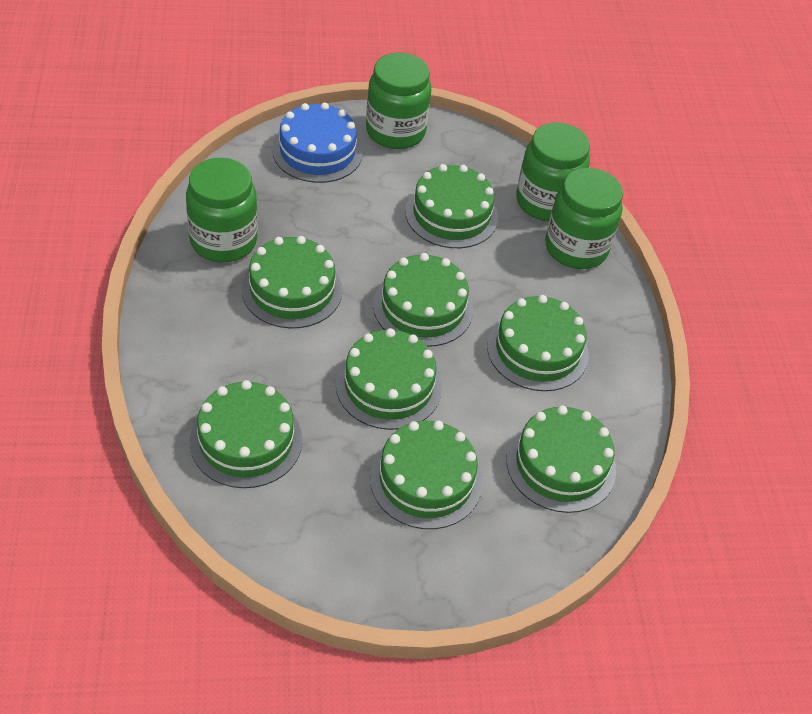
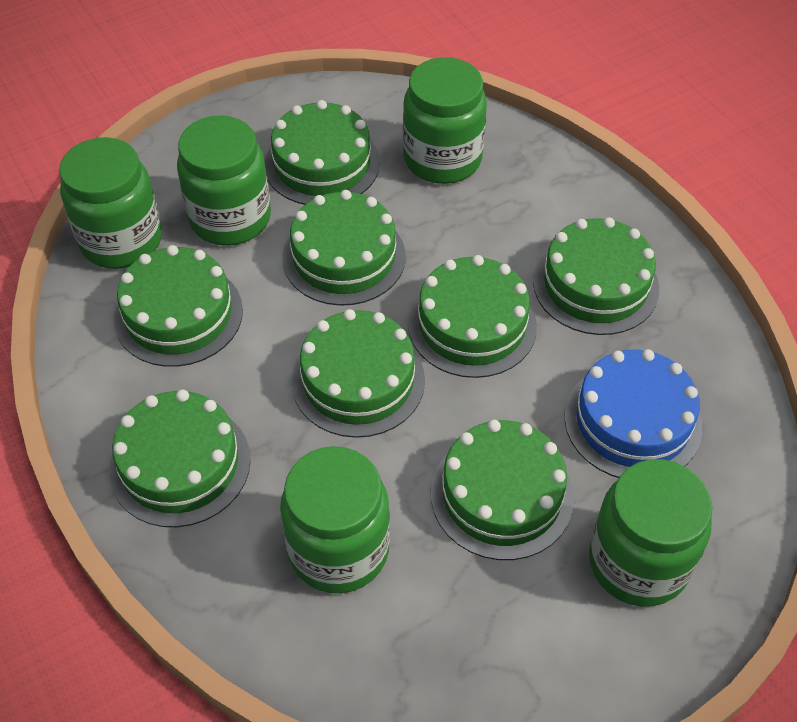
green jar: [186,158,258,262] [366,53,431,149] [516,122,590,221] [545,168,623,269] = 4 -> [59,137,162,269] [177,115,271,246] [280,446,390,593] [403,57,487,184] [589,459,713,607] = 5

